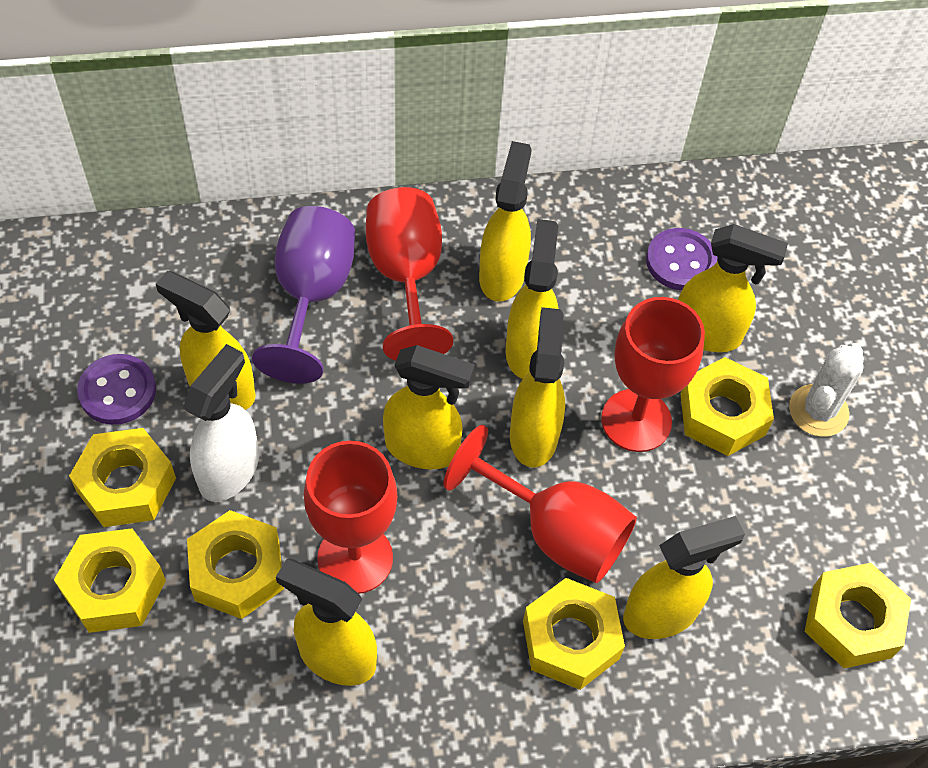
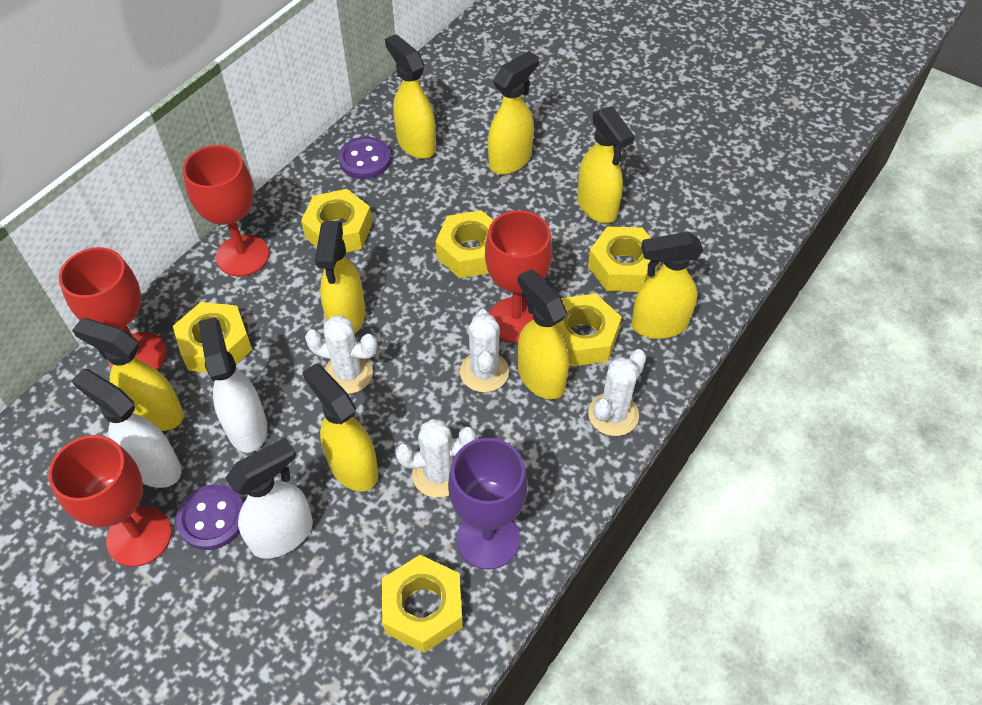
white cactus: [789,343,864,437] = 1 -> [305,315,377,394] [395,419,476,498] [460,309,509,392] [588,349,646,436] = 4
white spray bottle: [183,344,259,502] = 1 -> [71,369,181,488] [199,317,267,453] [226,437,313,559] = 3

